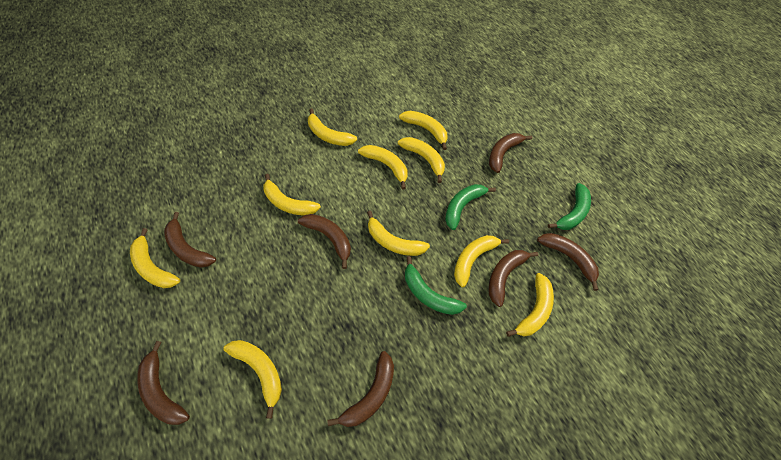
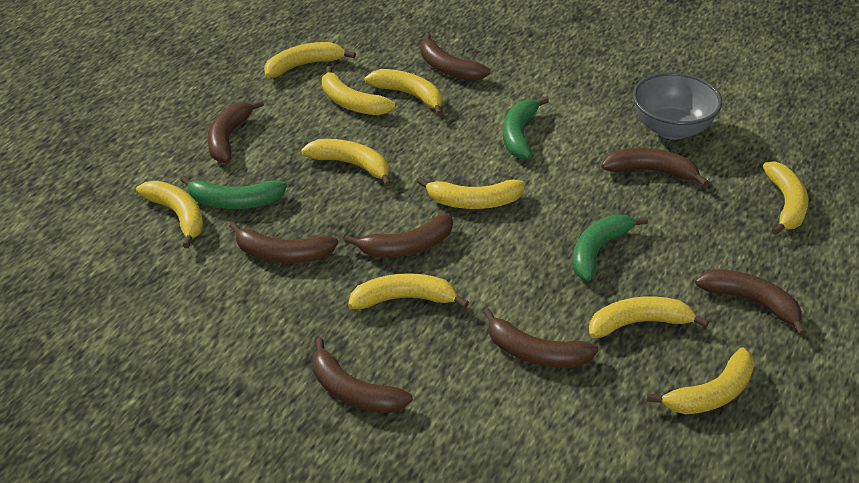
brown banana: [137,341,190,425] [164,212,216,268] [298,214,351,269] [327,351,394,427] [488,250,538,307] [489,133,532,173] [537,233,599,291] = 7 -> [207,100,264,163] [229,222,338,263] [313,338,413,413] [344,213,453,258] [421,33,490,81] [483,308,599,367] [601,148,709,186] [695,269,806,336] = 8
grey bowl: none = 0 -> [633,72,722,140] = 1

